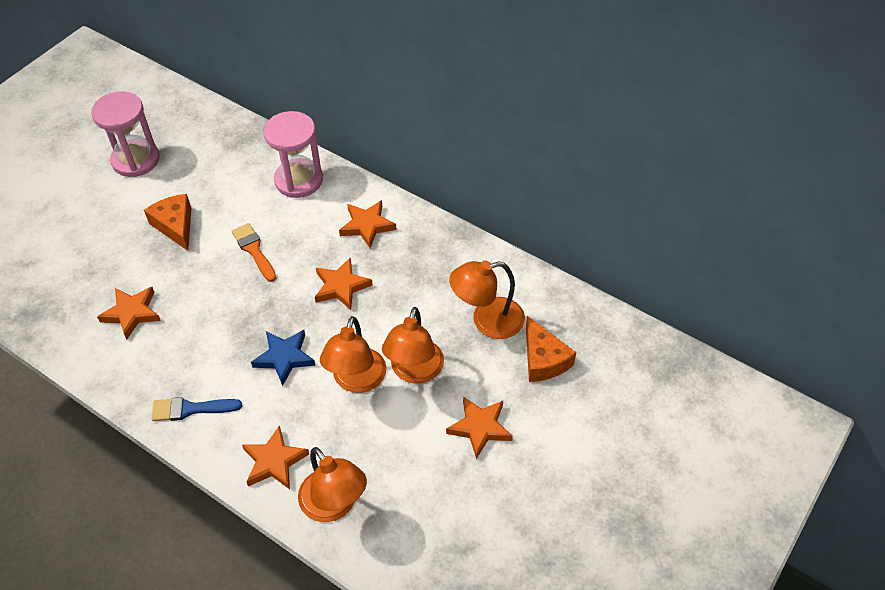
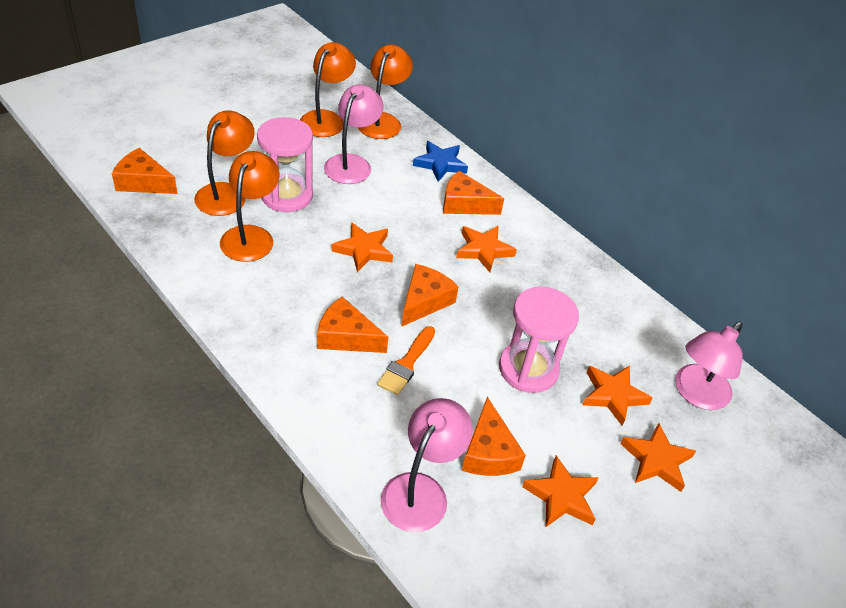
blue brush: [152,397,242,421] = 1 -> none = 0
orange cheese: [144,194,191,251] [526,316,576,382] = 2 -> [112,148,177,194] [317,297,388,353] [401,264,459,327] [443,171,504,215] [462,397,526,476] = 5
pink lamp: none = 0 -> [324,84,384,184] [381,398,473,532] [675,321,743,410] = 3

